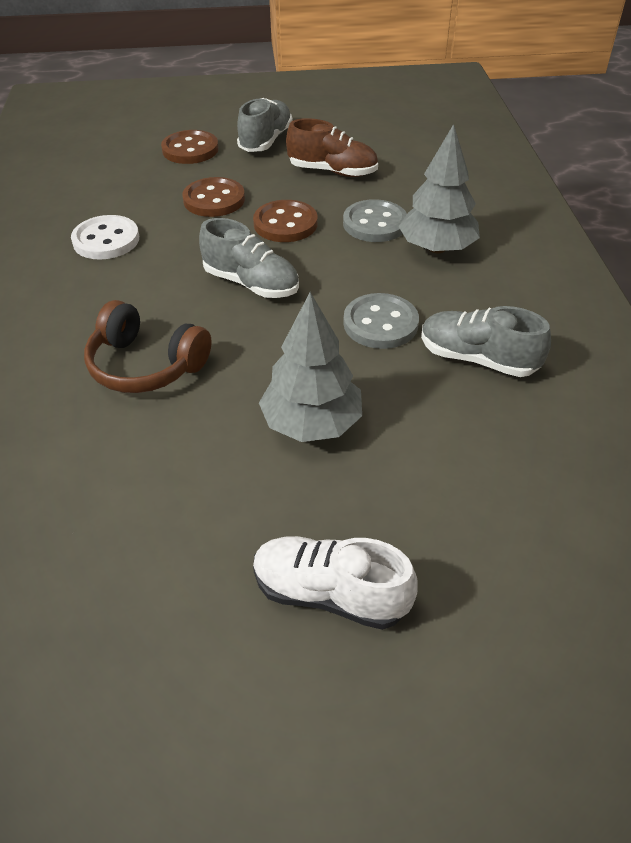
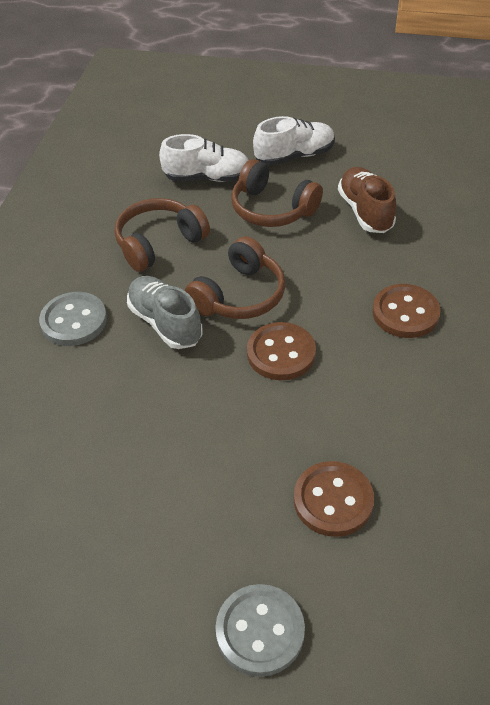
brown headphones: [84,300,212,393] = 1 -> [115,198,210,272] [185,236,285,319] [231,159,323,227] = 3
grey shoe: [199,218,299,298] [237,98,293,152] [421,306,551,377] = 3 -> [127,276,203,349] = 1
grey tree: [259,292,362,442] [398,124,480,254] = 2 -> none = 0
white button: [71,215,139,260] = 1 -> none = 0
white shoe: [253,536,418,630] = 1 -> [159,134,248,182] [253,116,335,165] = 2

